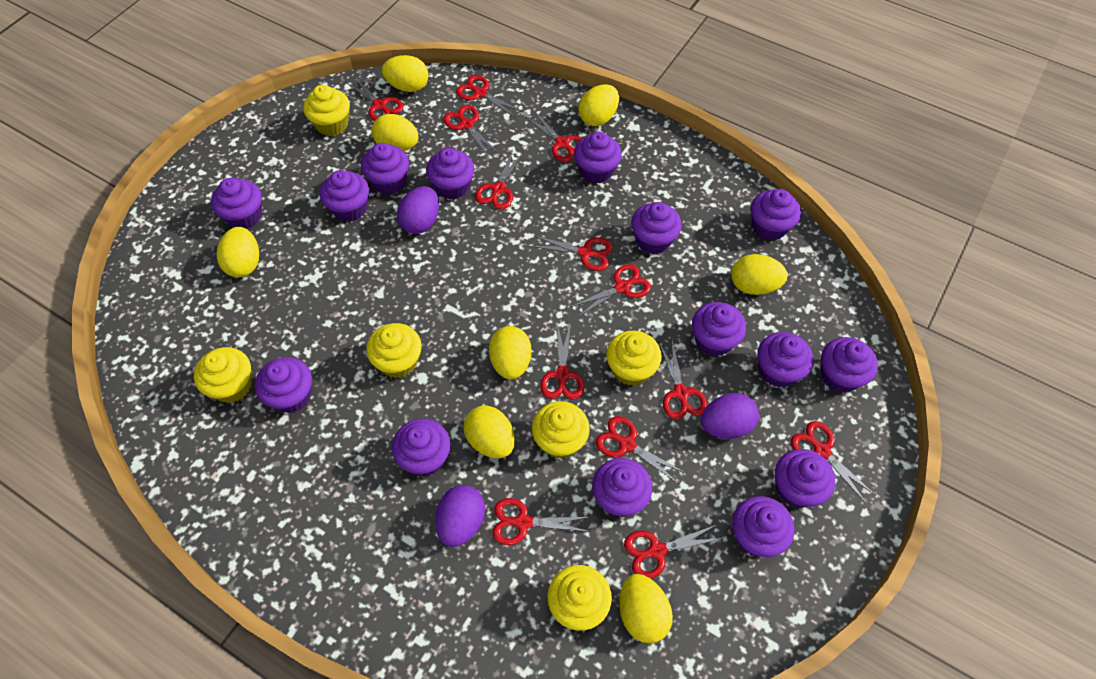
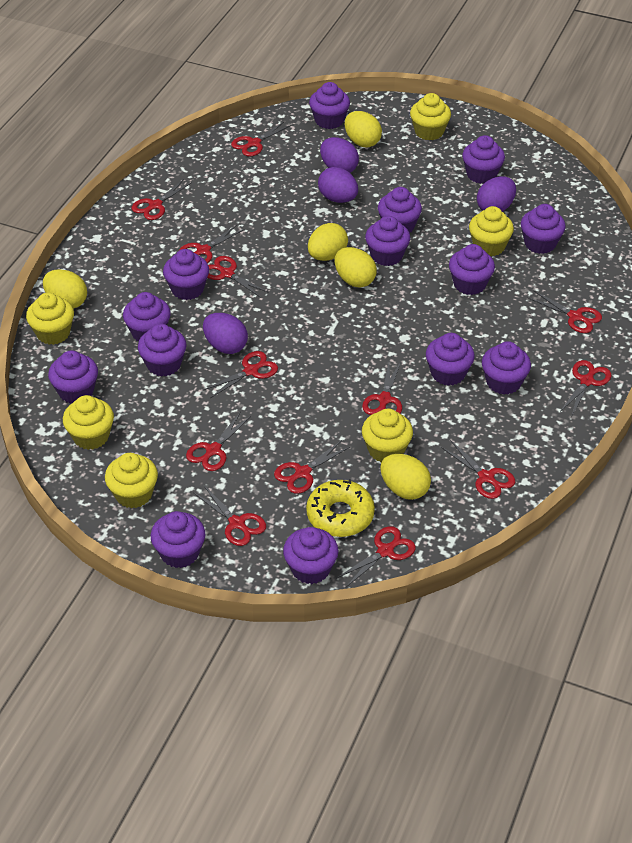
purple cupcake: [211,178,262,229] [255,357,312,413] [320,170,369,222] [361,143,409,194] [392,418,451,477] [426,148,474,200] [574,132,622,183] [592,458,652,517] [631,202,682,254] [692,302,746,356] [732,496,794,557] [751,189,801,241] [757,332,813,388] [775,449,835,508] [821,337,878,393] = 15 -> [48,350,98,404] [123,292,171,341] [138,324,187,377] [151,511,205,568] [163,249,209,300] [283,527,339,584] [309,82,350,129] [365,216,410,266] [378,187,422,233] [426,333,475,386] [449,244,495,295] [462,135,505,184] [482,341,531,395] [521,204,565,254] = 14
purple egg: [397,186,439,234] [435,485,485,547] [701,393,759,439] = 3 -> [203,313,248,354] [318,167,358,203] [320,137,359,173] [477,176,516,212] = 4
yellow donut: none = 0 -> [306,479,375,537] = 1
yellow egg: [217,227,259,277] [372,114,419,151] [382,55,428,92] [463,406,515,458] [489,326,532,379] [578,84,619,126] [619,574,673,643] [731,254,788,295] = 8 -> [43,269,87,309] [308,223,348,261] [335,247,377,288] [345,111,382,147] [380,454,431,500] = 5

